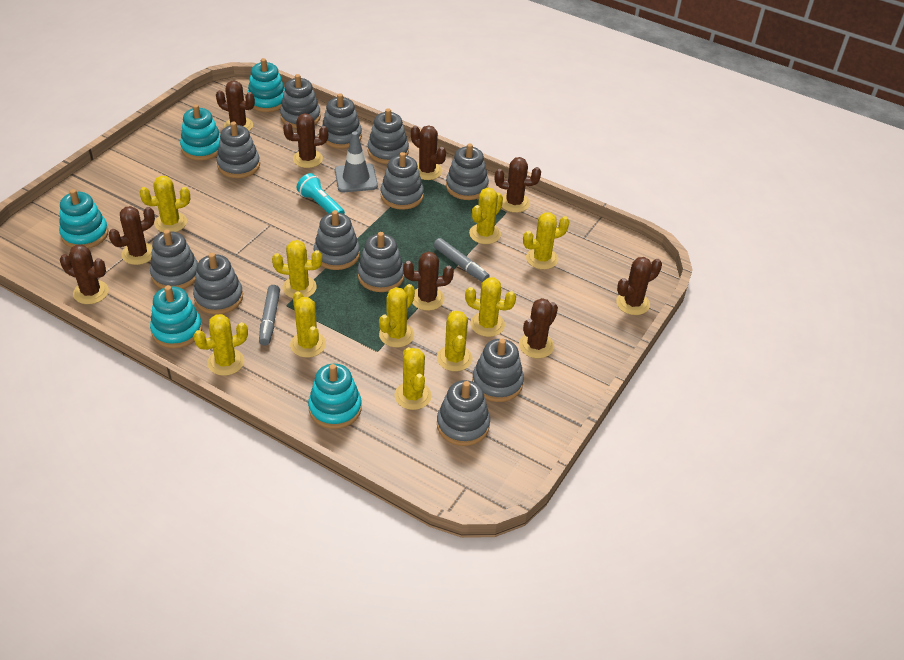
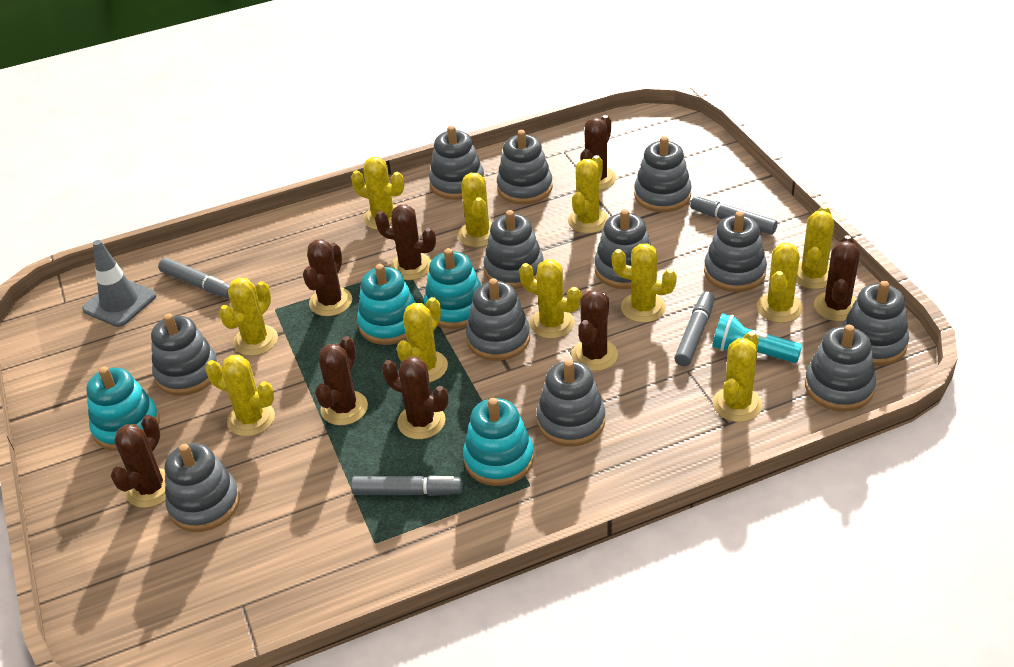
brown cactus: [60,245,109,304] [108,206,155,265] [216,81,255,131] [283,113,328,168] [403,251,454,311] [411,125,446,180] [495,157,541,213] [519,298,558,359] [616,257,662,315] = 9 -> [111,415,166,508] [303,239,352,316] [315,336,368,425] [375,204,436,280] [382,357,448,439] [572,290,618,371] [580,115,616,190] [814,235,860,321] = 8
grey marker: [259,285,280,346] [434,238,490,282] = 2 -> [158,258,230,298] [351,475,462,496] [674,291,715,366] [690,195,778,235] = 4
turquoise stacking toy: [59,189,109,248] [150,285,202,348] [180,104,220,161] [247,58,285,112] [308,364,362,429] = 5 -> [86,367,160,451] [357,264,416,345] [424,248,481,329] [463,398,534,486] = 4
yellow cactus: [140,176,190,232] [193,314,248,376] [272,240,322,298] [290,292,326,358] [379,284,415,348] [394,347,432,410] [437,311,473,372] [465,277,516,337] [469,188,503,244] [523,212,569,270] = 10 -> [205,355,275,436] [219,278,278,356] [351,157,404,230] [397,297,448,382] [458,173,492,247] [519,259,581,339] [568,155,609,233] [612,243,677,323] [713,331,762,422] [757,243,803,323] [796,206,834,289] = 11

